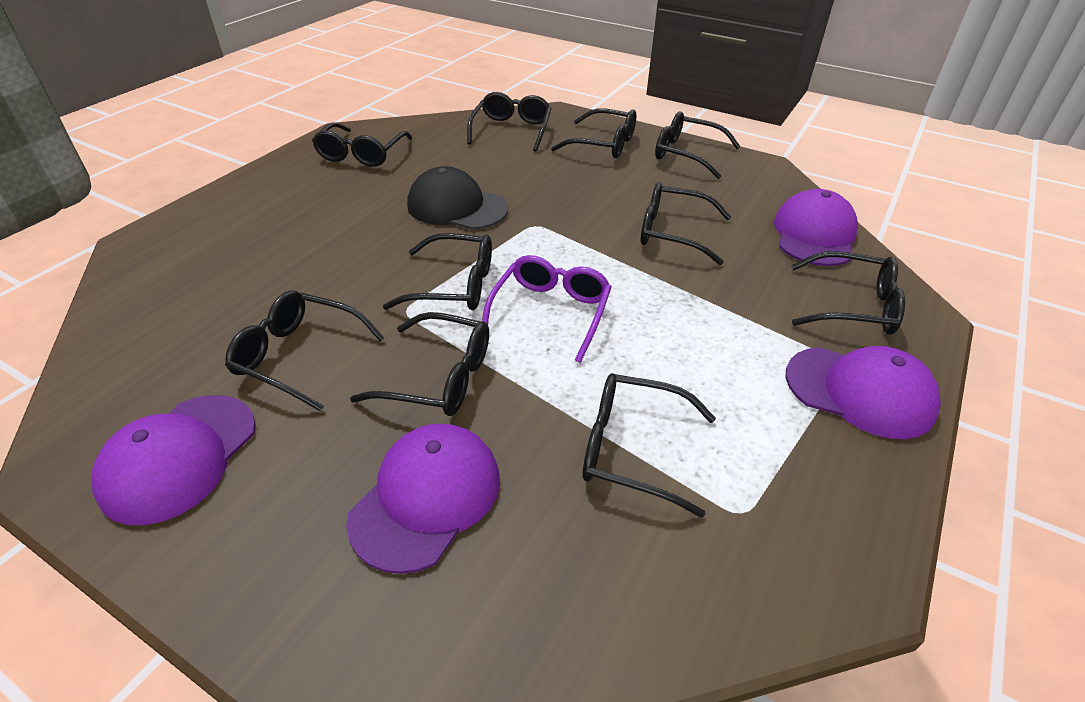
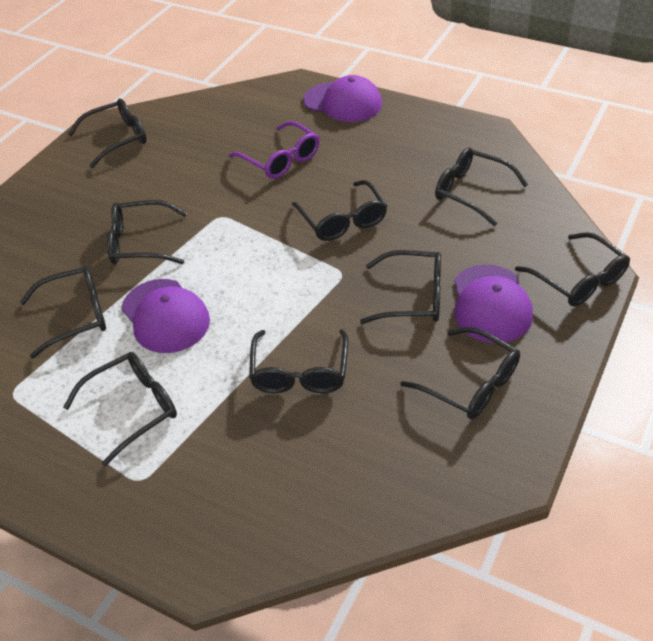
black cap: [407,166,508,230] = 1 -> none = 0
purple cap: [92,395,256,525] [346,423,500,574] [774,189,858,266] [786,346,941,439] = 4 -> [121,279,210,353] [303,75,382,122] [454,265,533,343] = 3

